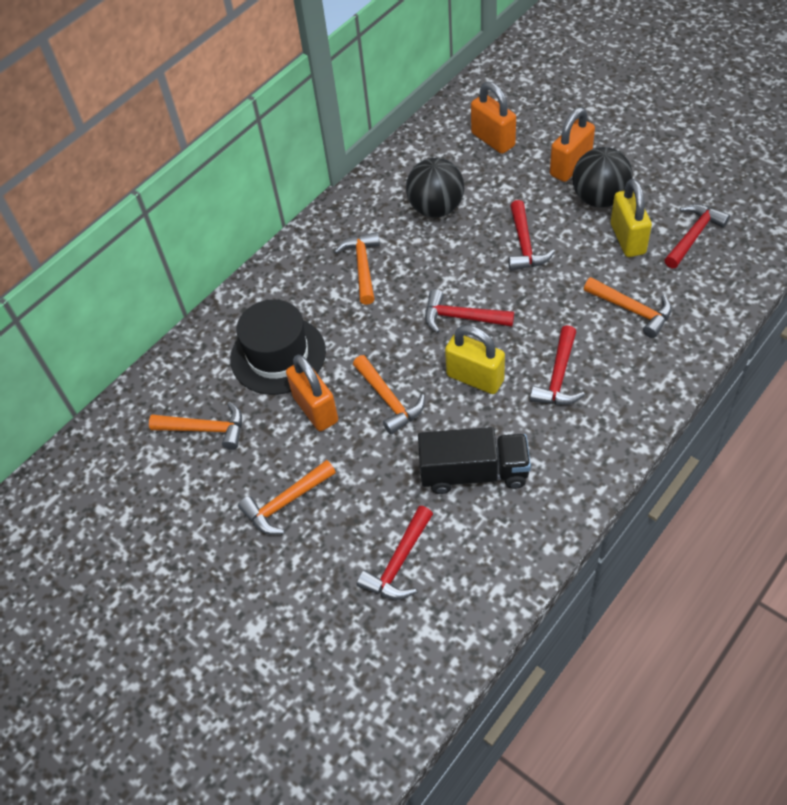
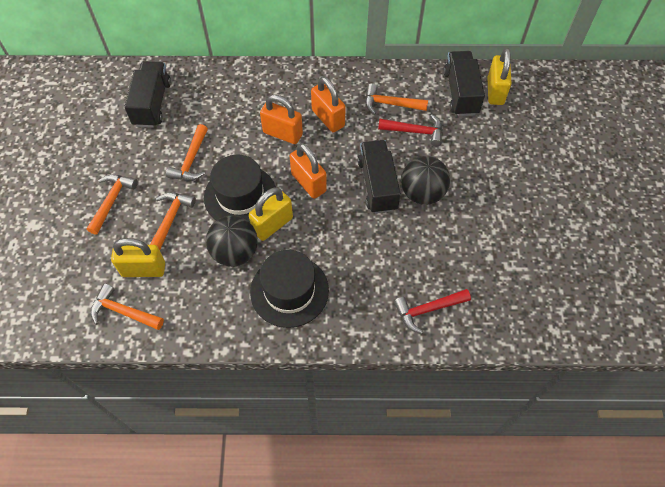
black hat: [230,300,326,395] = 1 -> [204,155,276,222] [250,250,329,328] = 2
black truck: [418,427,531,494] = 1 -> [124,61,171,128] [358,140,401,214] [443,51,485,116] = 3
red hammer: [357,506,433,600] [425,289,514,333] [508,200,555,271] [530,325,585,405] [664,204,730,268] = 5 -> [378,114,443,146] [394,289,471,334] = 2
yellow padlock: [445,325,505,394] [611,179,652,257] = 2 -> [111,238,165,277] [249,188,293,241] [488,48,512,105] = 3

